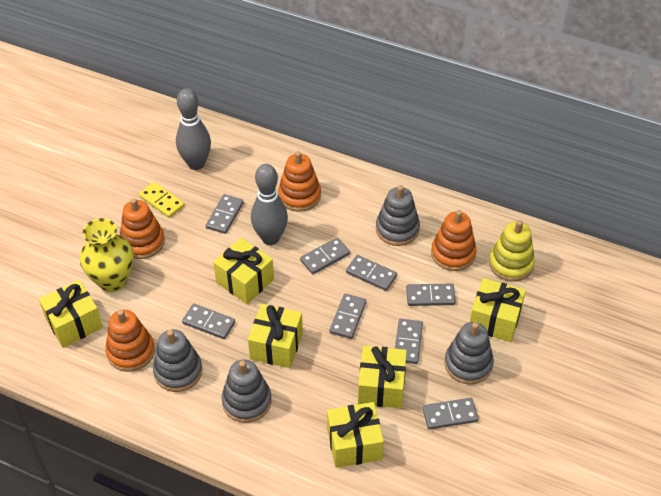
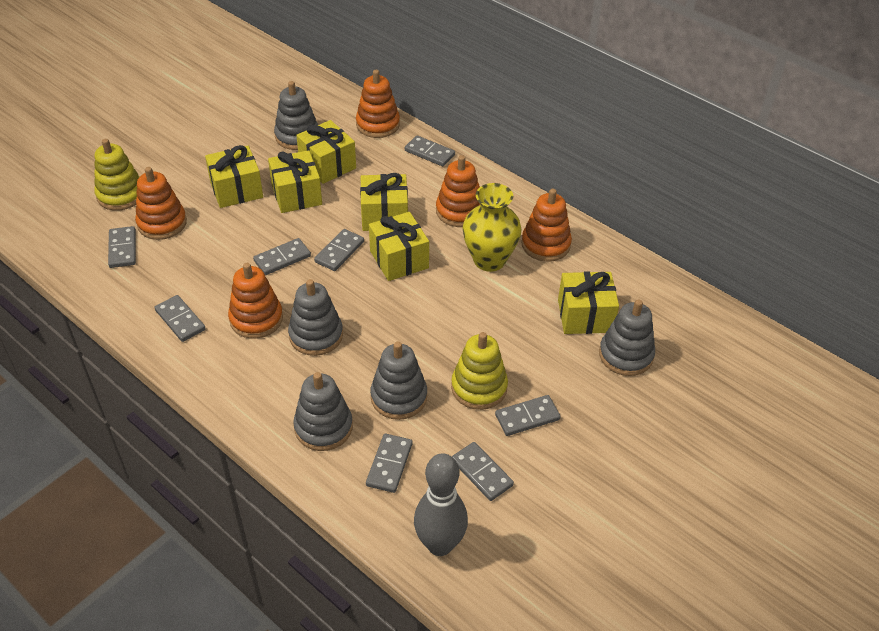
grey bowling pin: [176,88,211,170] [251,164,288,245] = 2 -> [414,453,468,556] = 1
grey stacking toy: [153,329,203,392] [221,359,272,423] [376,185,420,246] [444,322,494,384] = 4 -> [274,81,318,150] [288,279,343,356] [293,372,353,451] [370,342,427,420] [599,299,655,376] = 5
orange stacking toy: [105,310,155,372] [120,198,165,259] [278,151,321,212] [431,210,477,271] = 4 -> [135,167,187,240] [228,263,283,339] [356,70,400,138] [436,155,480,227] [521,189,572,262] = 5
yellow domino: [139,182,185,218] = 1 -> none = 0
yellow stacking toy: [489,220,535,281] = 1 -> [94,139,139,210] [451,332,508,410] = 2

